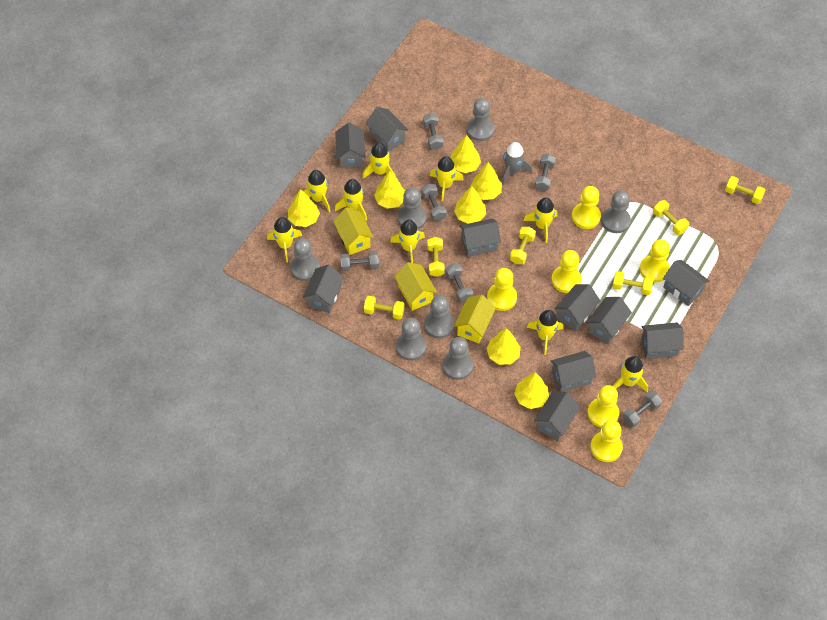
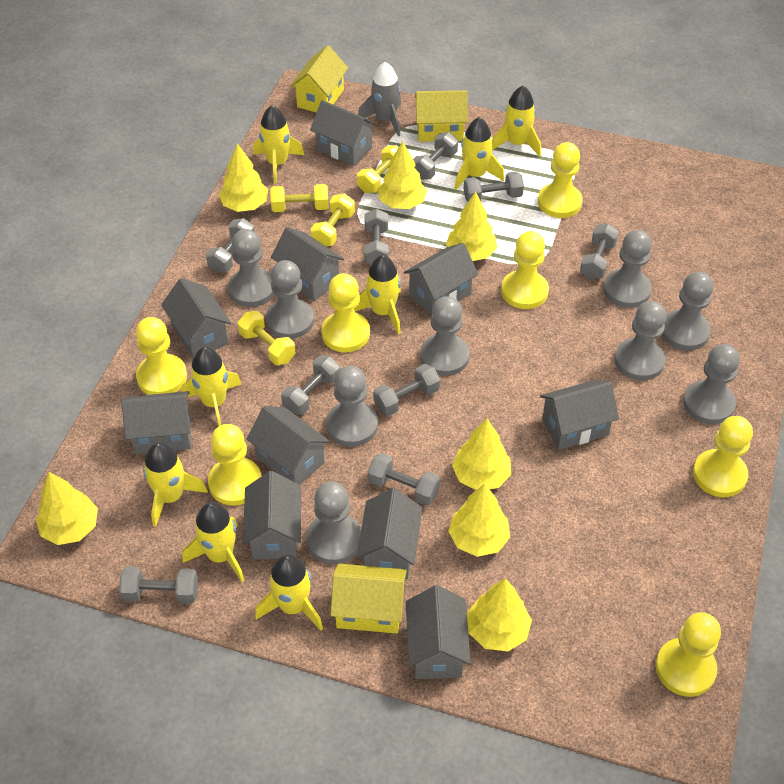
grey dumbbell: [340,251,379,272] [421,184,447,221] [423,113,444,150] [446,264,473,302] [535,154,556,191] [623,391,662,427] = 6 -> [119,566,198,604] [206,218,254,273] [281,356,340,415] [364,209,389,265] [368,453,440,506] [373,364,440,416] [413,132,458,180] [464,172,524,202] [580,223,619,280] = 9
grey pawn: [290,238,320,281] [396,318,426,361] [398,187,427,229] [424,295,454,338] [442,337,473,380] [467,98,494,141] [601,190,631,233] = 7 -> [228,229,274,307] [266,260,314,339] [307,482,361,564] [326,366,378,447] [420,296,470,376] [603,230,652,308] [615,301,666,381] [662,272,714,351] [683,344,740,424] = 9
yellow dumbbell: [364,296,404,320] [427,237,445,277] [510,227,536,264] [613,271,653,295] [653,200,689,235] [725,176,765,204] = 6 -> [238,311,296,365] [270,184,329,212] [311,193,355,247] [357,145,399,193] = 4
yellow pawn: [487,268,517,311] [551,250,582,293] [572,186,601,229] [587,385,619,428] [590,420,623,462] [640,239,670,283] = 6 -> [136,317,187,395] [208,424,261,506] [321,273,370,352] [501,231,549,309] [538,142,583,218] [656,612,721,697] [693,416,753,497] = 7
yellow rocket: [267,217,302,262] [303,170,330,212] [335,179,367,220] [362,142,396,179] [390,220,425,263] [430,156,464,201] [523,197,558,243] [527,310,563,355] [613,356,648,392] = 9 -> [143,442,208,527] [181,347,242,426] [182,502,245,582] [253,105,304,184] [255,554,323,631] [354,255,401,334] [454,117,504,190] [492,86,541,156] = 8

